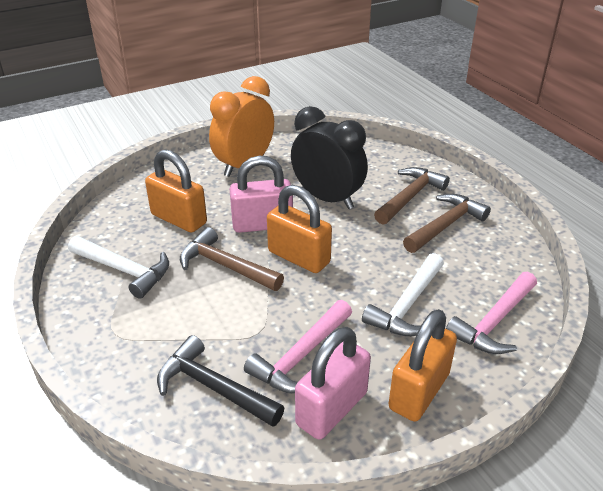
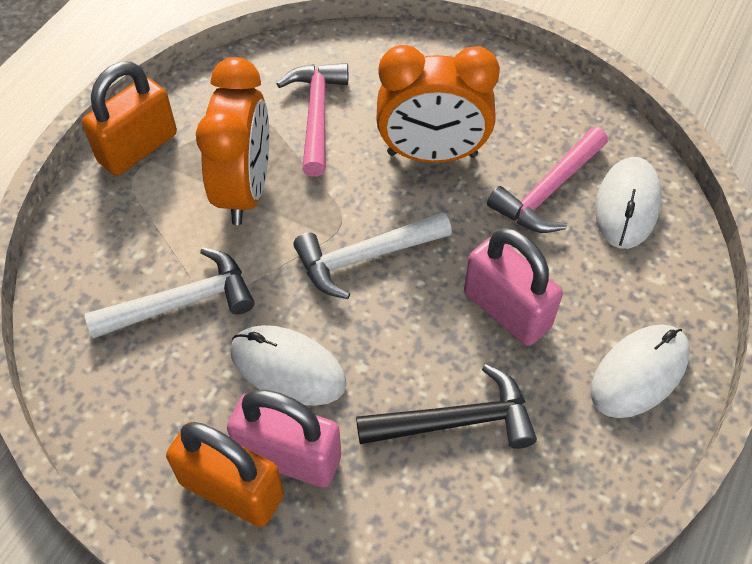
black clock: [291,106,368,209] = 1 -> none = 0
brown hammer: [180,227,284,291] [374,167,450,225] [403,194,491,253] = 3 -> none = 0
orange clock: [209,76,274,177] = 1 -> [196,57,269,225] [376,45,500,163] = 2
orange padlock: [145,149,207,232] [267,185,332,273] [389,309,457,422] = 3 -> [82,61,177,175] [166,422,284,527] = 2
white mouse: none = 0 -> [231,325,347,406] [591,324,690,418] [595,157,662,249] = 3

